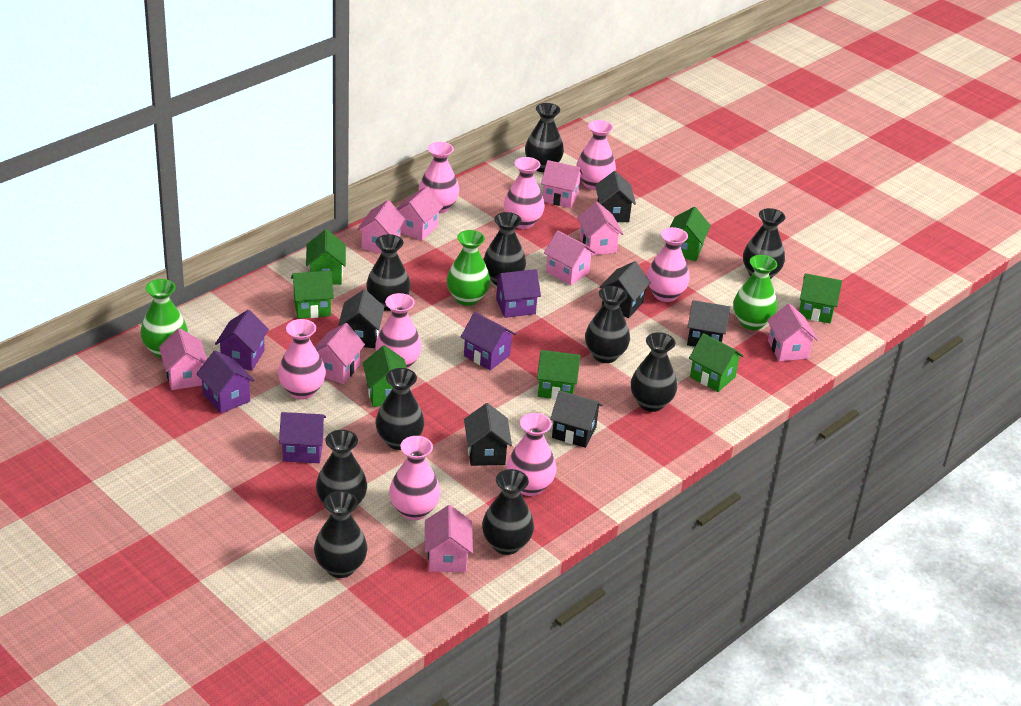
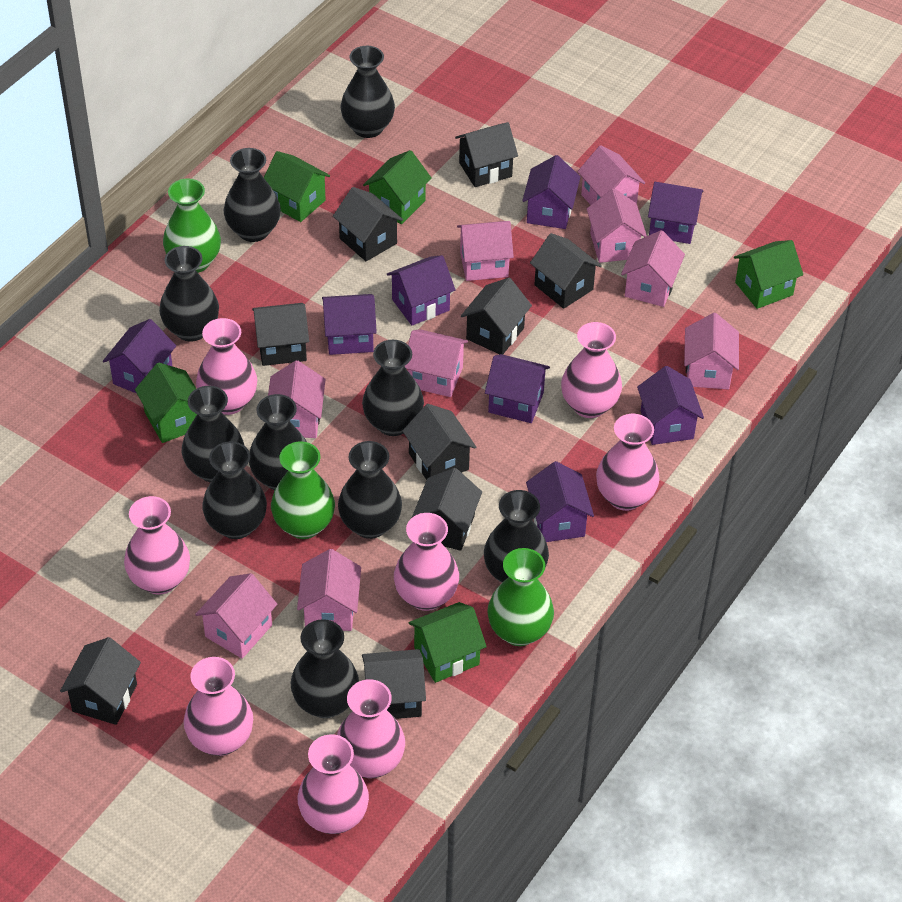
black house: [338,289,384,348] [464,403,512,466] [550,391,603,448] [595,171,636,222] [599,261,651,318] [687,300,730,347] = 6 -> [60,637,141,725] [252,303,309,366] [333,187,403,261] [362,649,426,719] [402,404,476,480] [412,468,482,551] [455,122,518,187] [461,278,532,354] [530,233,602,309] = 9
green house: [291,271,334,319] [306,229,346,285] [363,345,407,407] [537,350,581,400] [670,207,711,261] [689,333,744,392] [799,273,842,323] = 7 -> [135,363,197,443] [264,151,330,222] [363,150,432,224] [409,602,487,683] [734,240,803,309] = 5
purple house: [196,350,255,413] [215,310,269,371] [279,412,326,463] [461,312,516,370] [494,269,541,318] = 5 -> [103,319,176,393] [322,294,377,355] [387,255,456,326] [485,354,550,423] [522,155,580,229] [526,461,594,542] [637,366,704,445] [648,182,703,244] = 8

